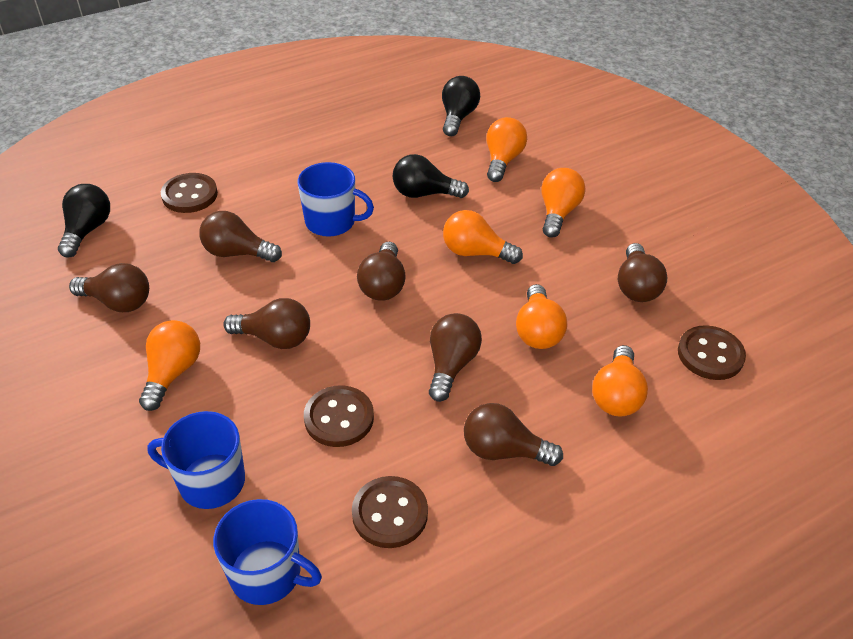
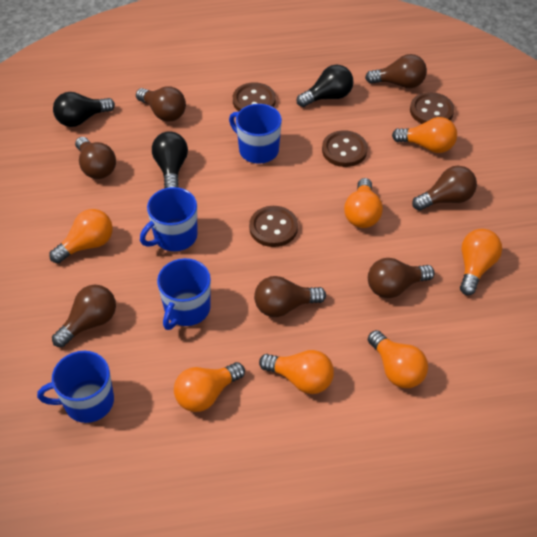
blue mug: [147,411,245,509] [213,499,322,605] [298,162,374,237] = 3 -> [37,351,114,423] [140,187,198,251] [157,258,211,330] [229,104,282,164] = 4
orange light bulb: [139,320,200,411] [443,210,523,264] [486,117,527,182] [516,284,567,349] [541,168,585,238] [592,345,648,416] = 6 -> [49,209,113,263] [174,362,245,412] [259,350,334,394] [344,178,383,228] [368,330,428,388] [392,117,457,153] [460,229,502,295] = 7

